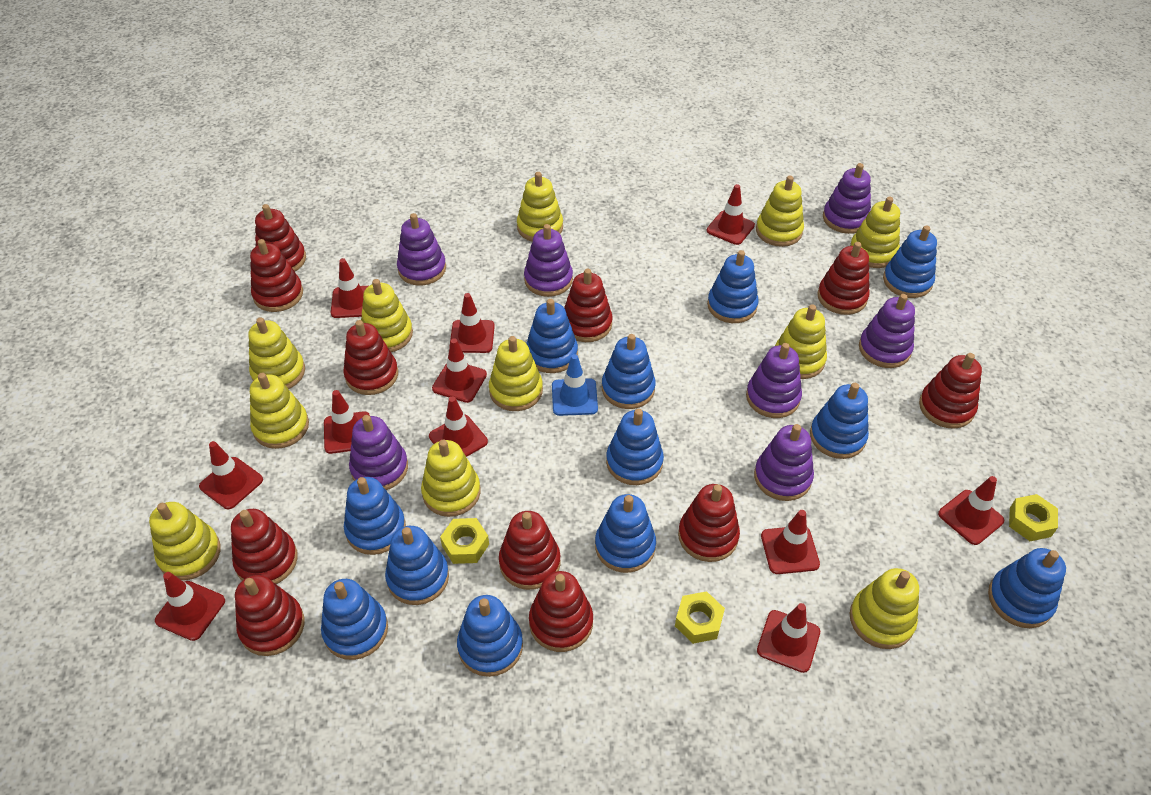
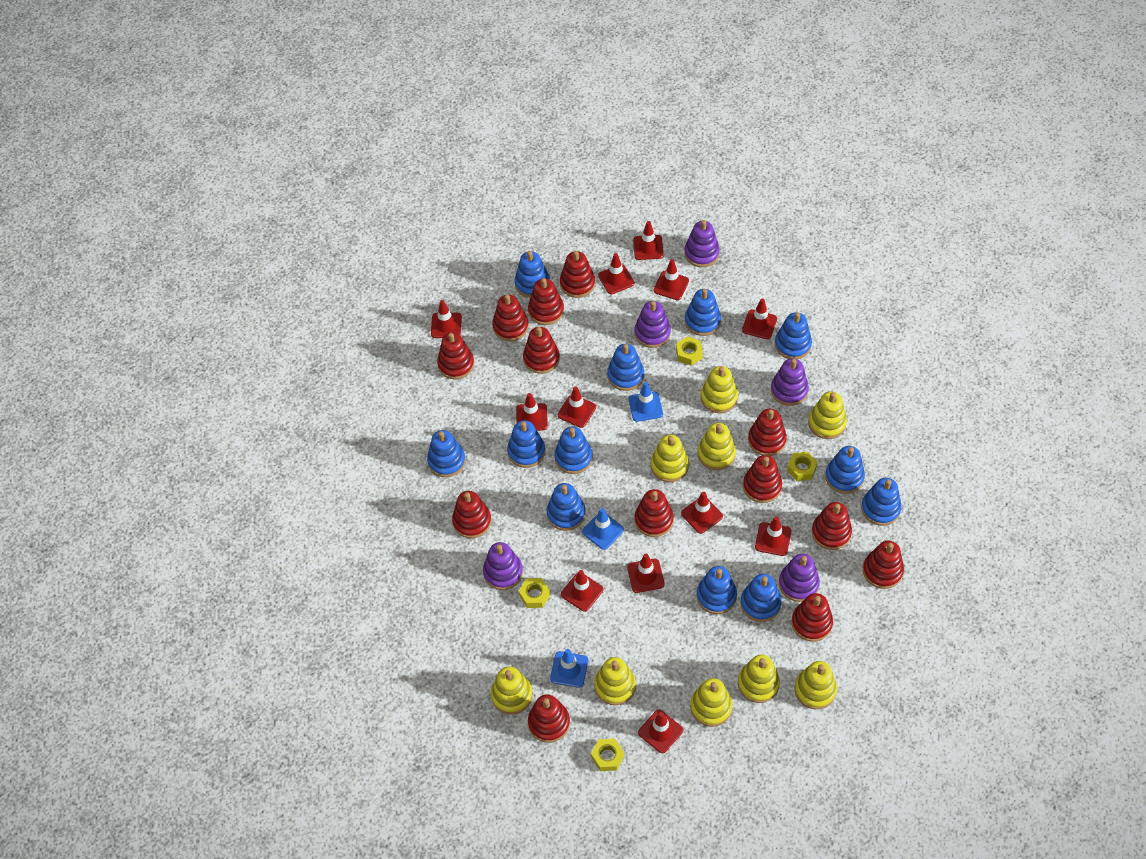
blue traffic cone: [552,354,598,416] = 1 -> [550,649,588,688] [582,508,624,550] [628,382,663,422] = 3
purple stacking toy: [349,415,408,490] [397,213,446,286] [524,224,573,297] [746,343,802,418] [754,424,814,501] [823,163,871,234] [859,294,915,368] = 7 -> [483,542,523,590] [635,301,671,348] [684,220,720,267] [771,358,809,406] [779,554,820,602] = 5
red stacking toy: [231,509,298,584] [235,575,305,656] [250,239,303,312] [255,204,306,271] [343,320,398,395] [499,511,561,590] [529,571,593,652] [564,269,612,342] [678,484,740,562] [817,242,870,315] [919,353,982,429] = 11 -> [437,333,474,379] [452,491,491,538] [492,294,529,341] [523,327,560,374] [528,278,564,325] [528,694,570,743] [560,251,595,298] [635,489,674,537] [743,455,782,503] [748,409,787,456] [791,593,833,642] [812,502,852,550] [863,541,904,589] = 13
red traffic cone: [155,572,225,641] [199,441,263,509] [324,390,370,454] [331,258,368,318] [429,396,488,457] [432,338,487,403] [450,293,495,353] [706,184,755,245] [757,603,820,673] [761,510,820,574] [938,476,1004,545] = 11 -> [431,300,462,338] [516,393,548,431] [558,386,596,428] [561,570,603,612] [598,253,634,294] [627,554,665,593] [633,221,664,260] [638,710,683,753] [653,259,689,300] [681,492,723,534] [742,299,777,339] [755,516,791,556] = 12
yellow nut: [440,518,489,564] [675,591,725,644] [1009,494,1058,541] = 3 -> [519,578,550,608] [591,739,624,771] [676,336,703,366] [787,451,818,481] = 4
yellow stacking toy: [149,502,221,580] [248,317,305,389] [250,373,309,449] [361,279,413,352] [421,440,480,517] [489,336,543,411] [517,172,563,242] [756,176,804,247] [775,304,827,379] [850,197,900,268] [850,568,919,649] = 11 -> [491,666,533,715] [594,657,636,705] [651,435,689,482] [690,678,733,727] [698,423,736,470] [701,366,738,413] [738,655,780,703] [794,661,837,709] [808,391,847,439] = 9

